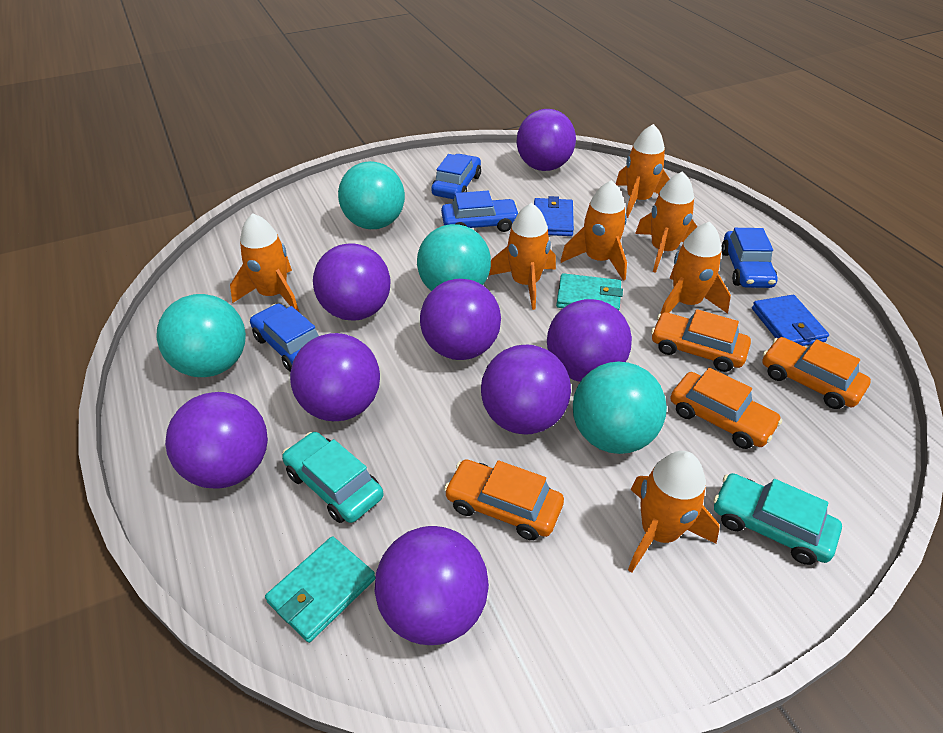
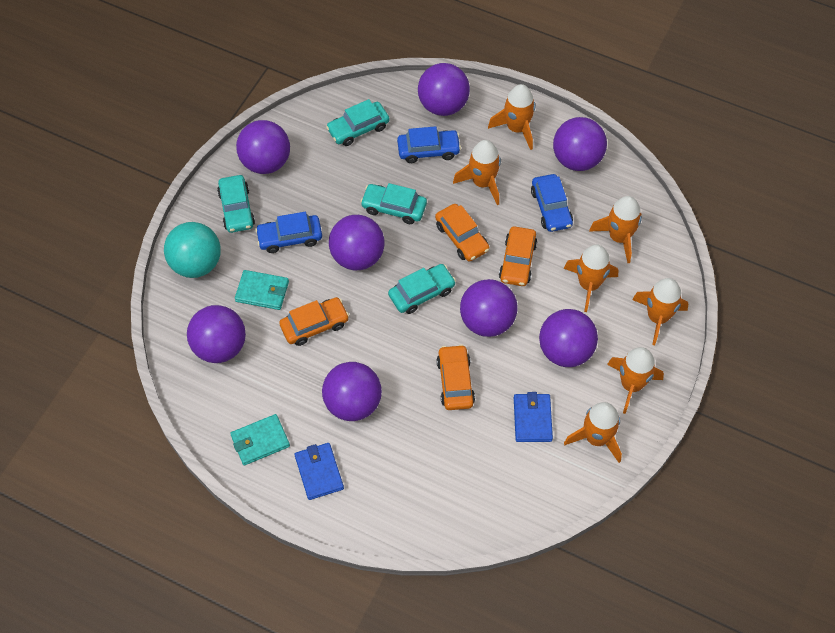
blue car: [250,303,319,372] [431,154,481,199] [441,191,519,232] [721,228,778,288] = 4 -> [255,212,322,253] [397,126,461,163] [531,174,573,232] = 3
turquoise ball: [157,294,246,377] [338,161,405,229] [417,224,491,291] [573,362,667,454] = 4 -> [164,222,221,278] = 1
turquoise car: [282,432,384,523] [713,473,842,565] = 2 -> [217,175,255,233] [326,99,389,146] [360,183,427,224] [388,264,456,314] = 4

